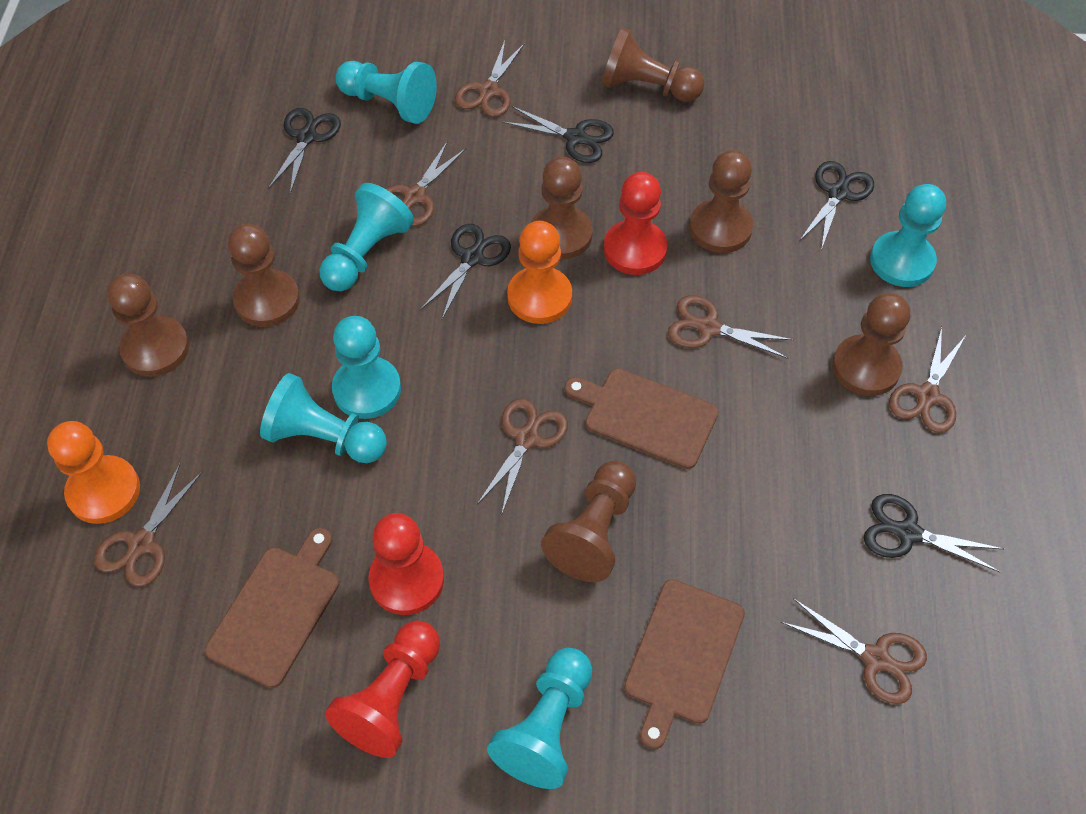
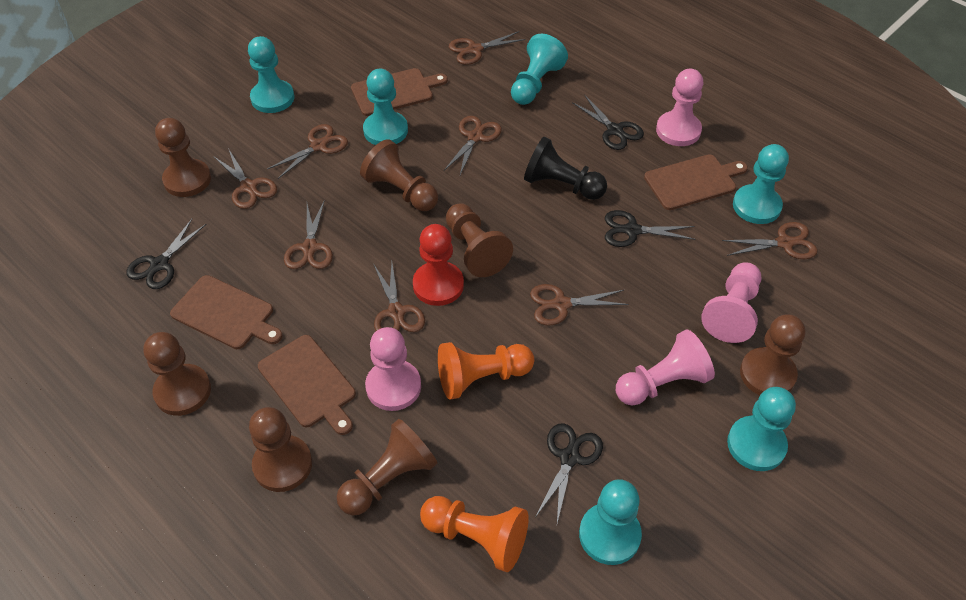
black pawn: none = 0 -> [524,137,607,200] = 1
black scissors: [268,108,341,194] [421,224,511,319] [502,106,614,163] [800,161,874,250] [864,494,1004,573] = 5 -> [126,219,206,289] [536,423,603,523] [572,96,644,150] [605,210,696,247] = 4
brown cutting board: [205,527,340,688] [564,368,719,469] [624,579,745,749] = 3 -> [170,275,283,349] [258,335,356,435] [351,68,448,116] [644,154,748,210] = 4
brown scissors: [94,463,202,586] [386,141,466,226] [455,41,525,117] [477,398,568,513] [668,295,794,359] [781,598,927,704] [889,327,965,433] = 7 -> [213,148,277,209] [267,124,348,179] [284,200,333,269] [374,263,425,332] [444,116,502,175] [449,31,526,65] [530,284,628,326] [722,222,818,259] = 8
pink pawn: none = 0 -> [365,327,421,411] [616,329,715,406] [656,69,703,146] [701,263,761,343] = 4
red pawn: [325,621,440,758] [368,513,444,615] [604,172,667,275] = 3 -> [413,224,464,306] = 1

